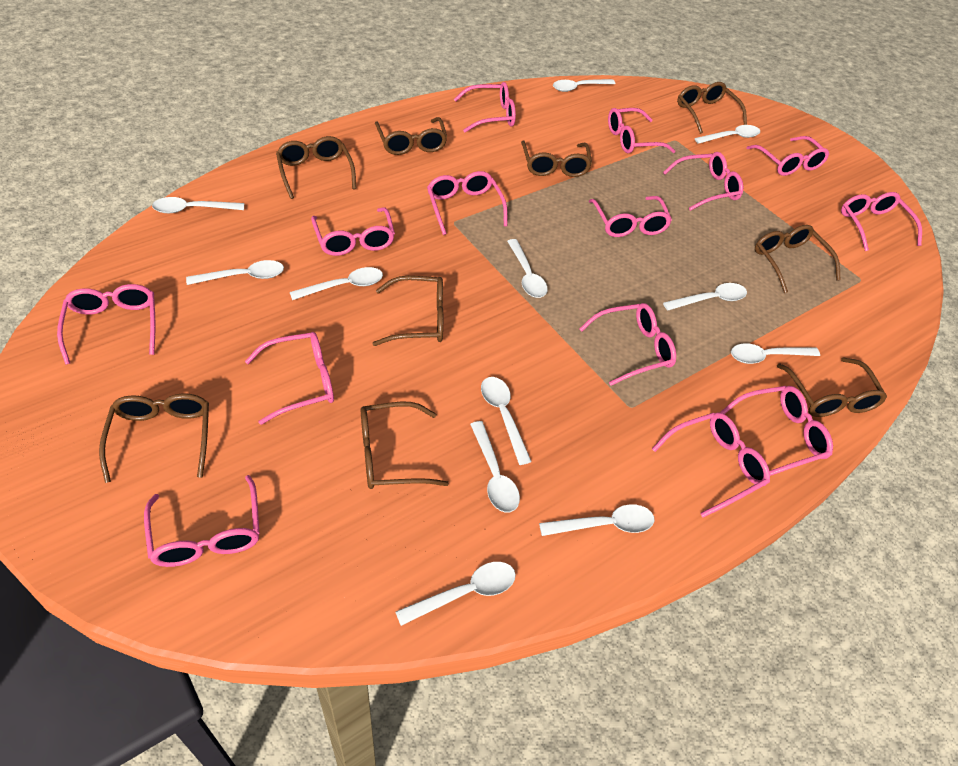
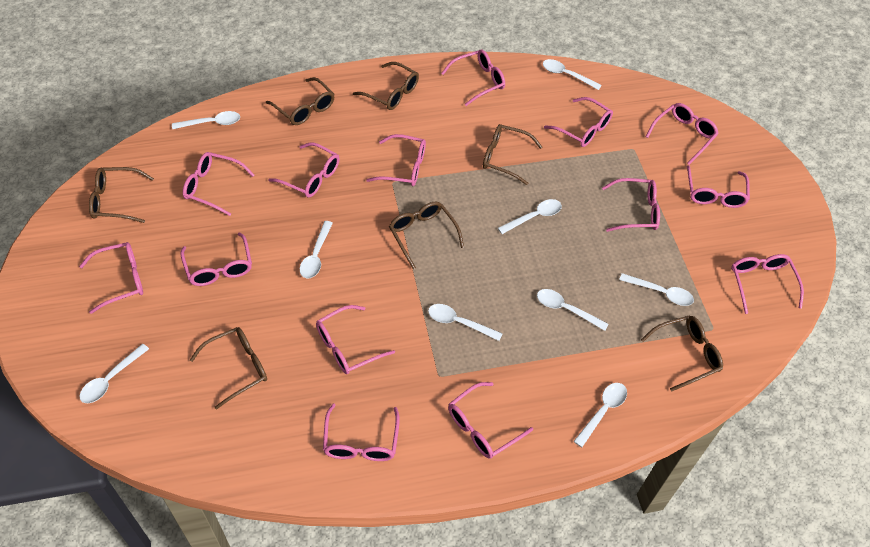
brown glasses: [99,393,209,483] [276,136,356,199] [361,402,449,489] [373,276,443,346] [375,117,447,155] [521,140,592,177] [677,82,747,134] [755,225,841,293] [777,358,887,417] = 9 -> [89,167,154,223] [190,327,267,410] [266,77,334,125] [353,62,419,110] [389,201,464,269] [483,124,542,185] [641,316,723,392] = 7
white spoon: [152,197,244,213] [186,260,284,285] [290,267,383,300] [396,562,516,626] [470,421,520,513] [481,377,532,465] [507,239,547,298] [539,504,654,536] [553,79,615,92] [663,283,747,311] [695,125,760,144] [731,343,820,364] = 12 -> [80,344,149,403] [172,111,240,129] [300,221,333,278] [428,304,503,341] [498,199,562,234] [537,289,609,331] [543,59,602,90] [574,383,627,447] [619,273,694,306] = 9

